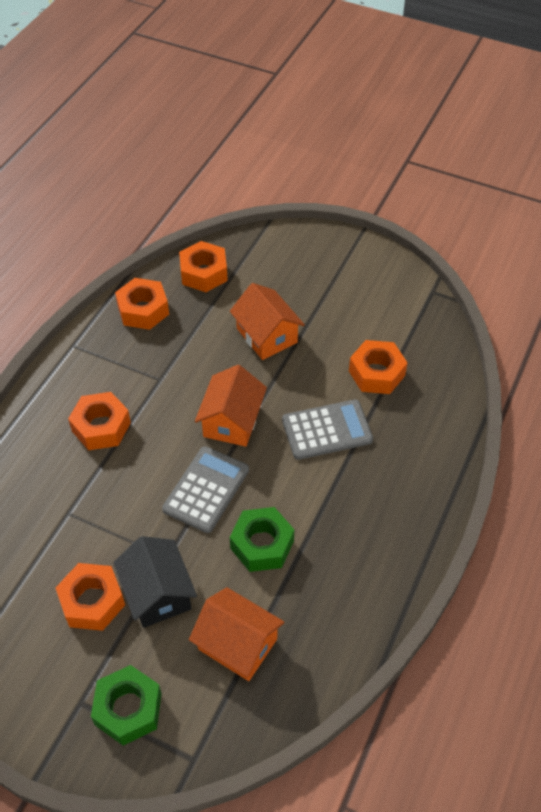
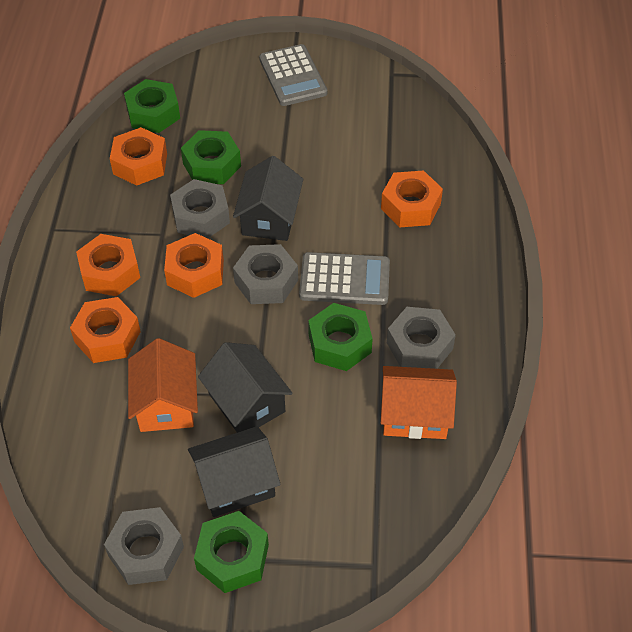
black house: [113,536,197,628] = 1 -> [188,426,280,517] [198,342,293,433] [233,156,303,241] = 3
green nut: [91,665,162,745] [230,507,294,572] = 2 -> [124,79,180,133] [181,130,241,184] [194,511,269,593] [308,303,373,371] = 4
grey nut: none = 0 -> [104,507,184,585] [170,179,230,238] [233,244,298,304] [387,307,456,369] = 4
orange house: [189,587,284,681] [195,365,267,447] [230,283,305,360] = 3 -> [128,338,198,432] [381,366,457,439] = 2

